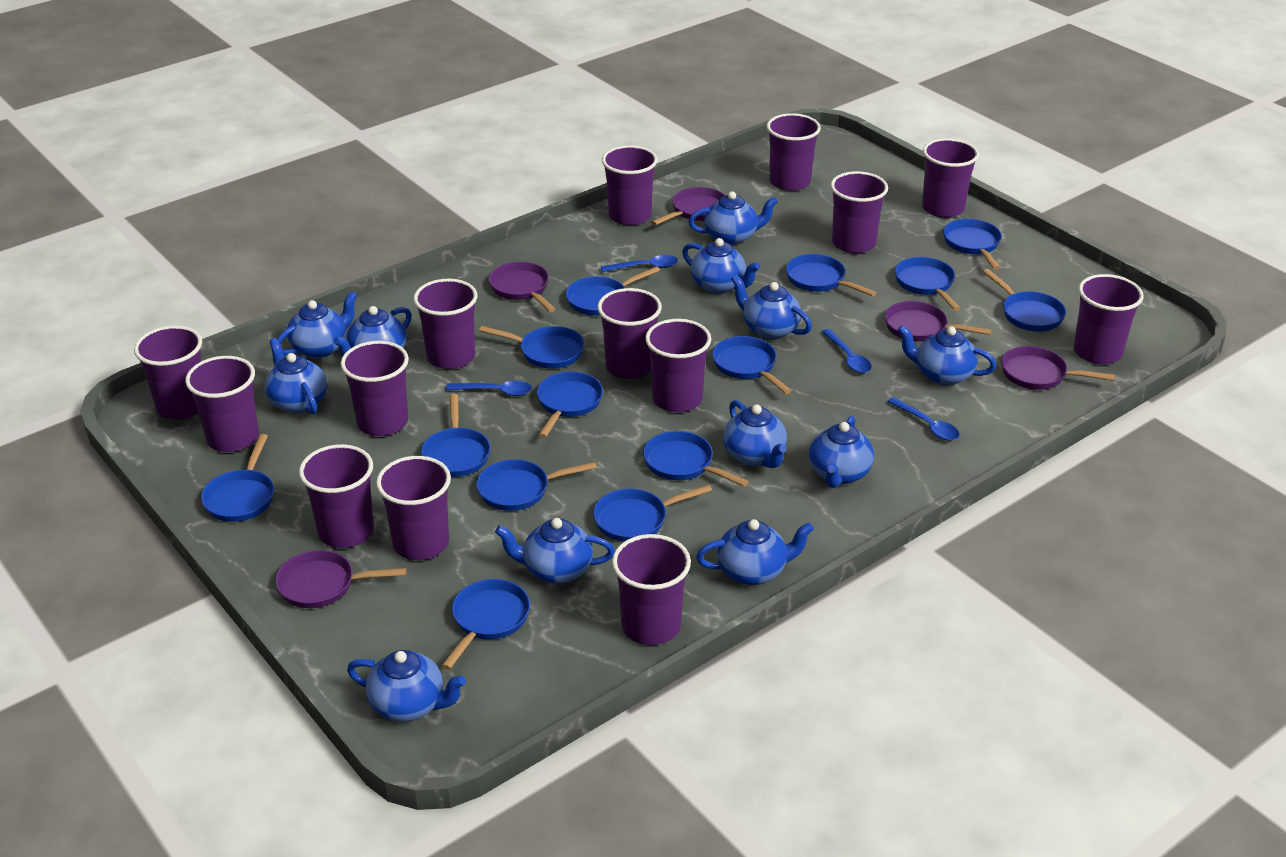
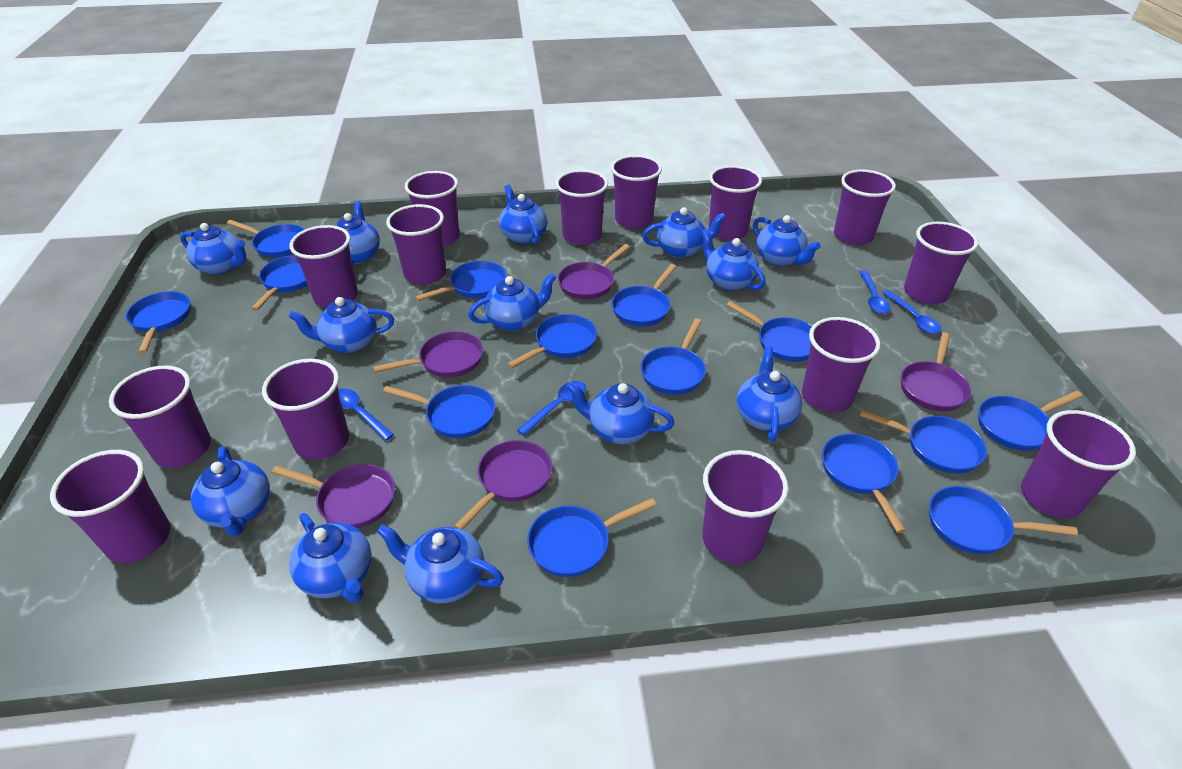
blue teapot: [265,338,327,415] [277,291,357,358] [333,306,412,357] [347,650,466,722] [495,518,615,584] [682,238,760,294] [688,191,778,245] [696,519,814,585] [723,400,787,468] [731,275,812,339] [809,416,874,488] [898,325,996,386] = 12 -> [180,223,246,275] [191,446,270,536] [289,297,394,353] [289,513,372,602] [336,201,380,265] [377,524,504,603] [468,273,556,331] [499,185,547,244] [566,381,674,444] [642,207,726,258] [701,229,766,291] [737,346,802,441] [753,215,821,266] = 13

